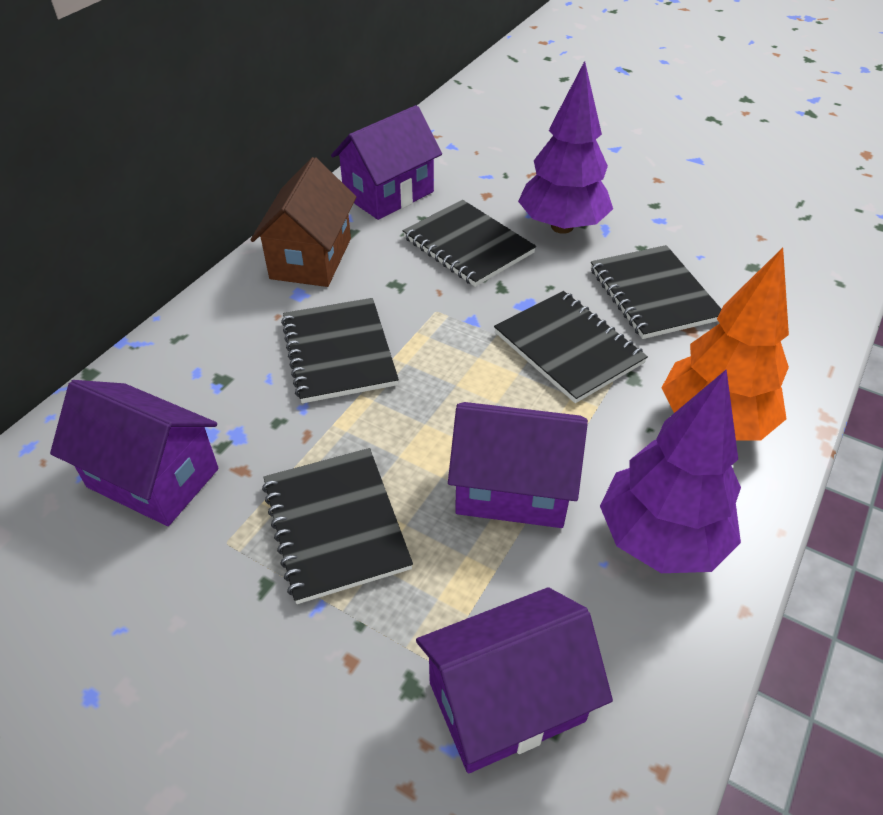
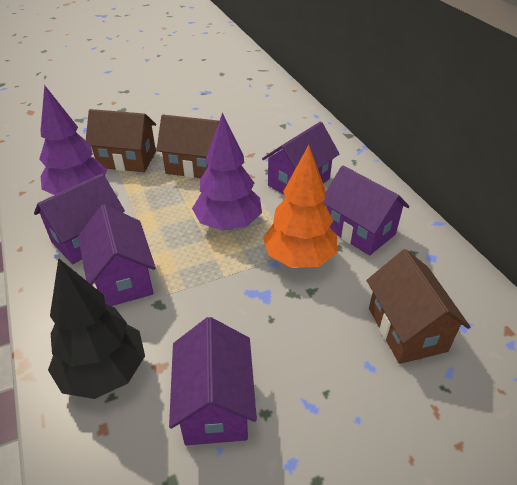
black notebook: [262,448,413,604] [281,298,399,403] [403,200,536,287] [494,291,648,403] [591,245,721,339] = 5 -> none = 0
black tree: none = 0 -> [48,258,145,399] = 1
brown house: [250,157,356,287] = 1 -> [86,109,156,172] [157,115,219,178] [367,249,470,364] = 3
purple house: [50,380,219,526] [331,105,442,220] [416,587,613,773] [448,402,588,528] = 4 -> [34,174,125,264] [78,204,156,306] [169,317,257,445] [262,122,339,194] [323,165,410,256] = 5

